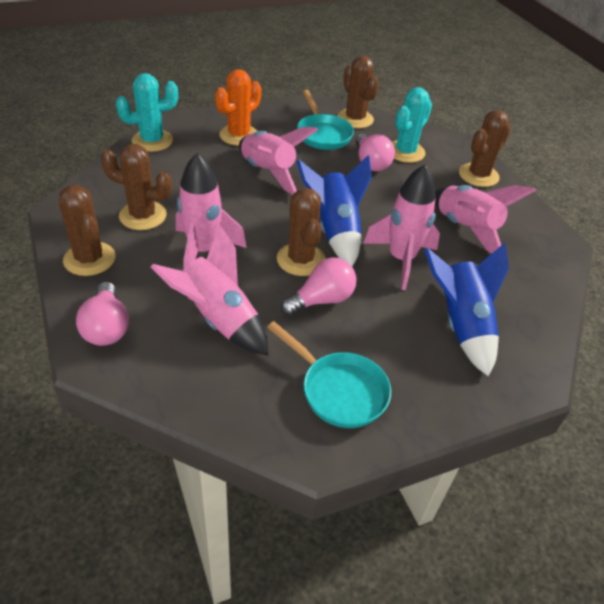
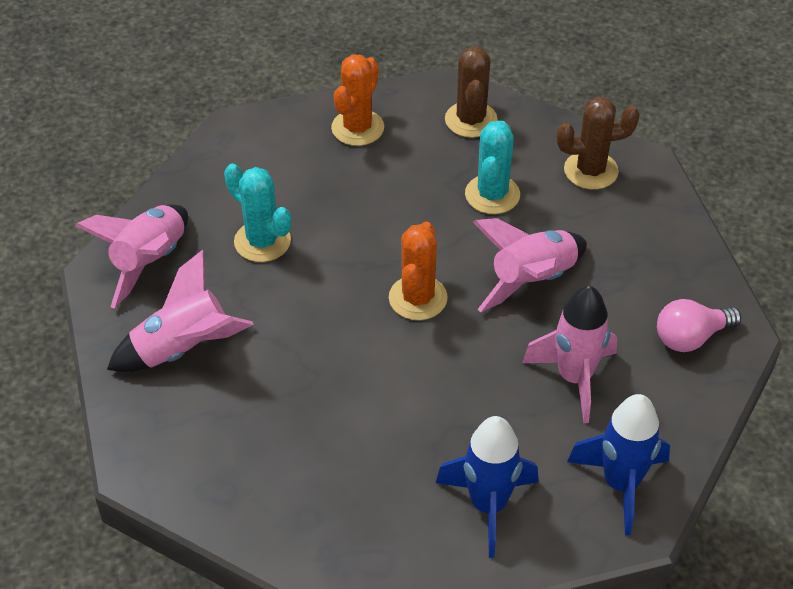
brown cactus: [59,185,115,276] [101,144,172,230] [277,188,325,276] [337,56,379,128] [459,110,511,187] = 5 -> [445,46,498,138] [557,97,640,190] = 2
orange cactus: [215,69,261,146] = 1 -> [331,54,384,146] [389,222,448,320] = 2
pink light bulb: [76,282,129,346] [280,257,357,316] [355,133,395,171] = 3 -> [657,299,741,352] = 1
pink rocket: [151,225,268,355] [176,153,247,268] [239,127,318,195] [363,165,440,290] [435,185,536,253] = 5 -> [75,204,188,309] [107,250,254,372] [473,218,587,312] [522,285,617,423] = 4
turquoise pan: [267,321,391,428] [297,90,354,150] = 2 -> none = 0

